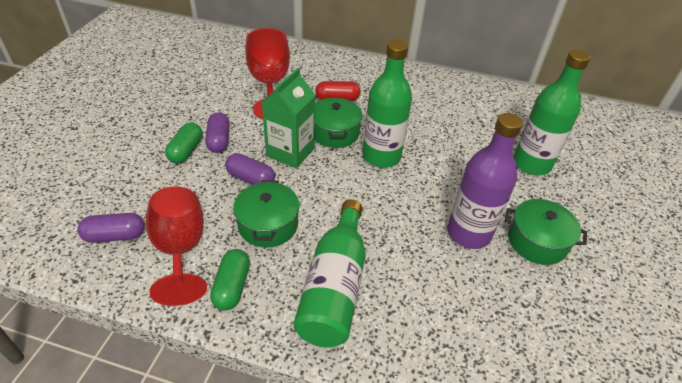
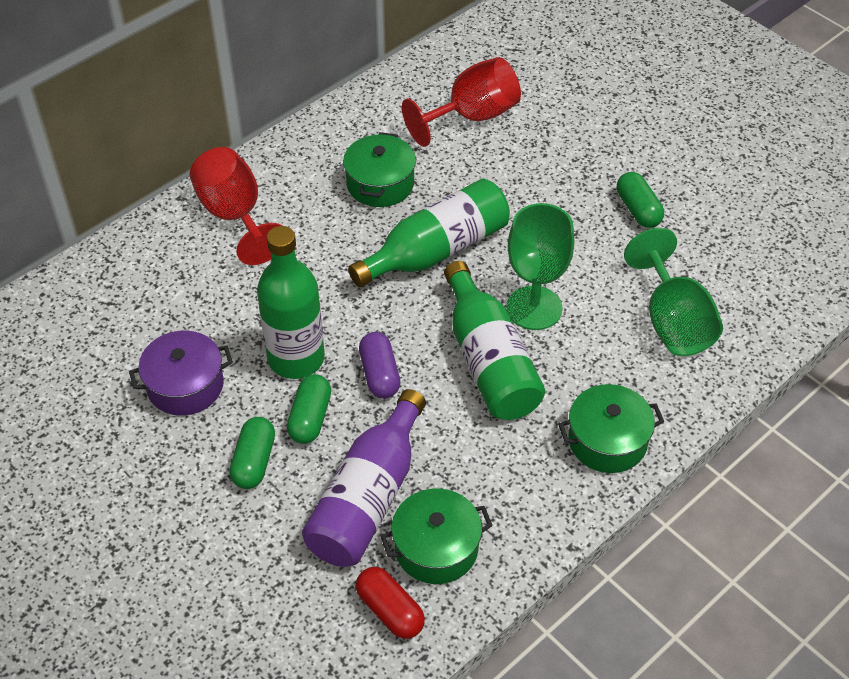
green capsule: [165,123,203,164] [210,249,250,310] = 2 -> [230,417,275,489] [287,374,331,444] [617,172,664,228] = 3
green carton: [262,68,316,168] = 1 -> none = 0
green goblet: none = 0 -> [506,203,575,330] [624,228,723,356] = 2
purple capsule: [77,213,145,243] [205,112,230,153] [225,153,275,185] = 3 -> [359,332,400,398] = 1
purple pot: none = 0 -> [129,330,233,416] = 1

